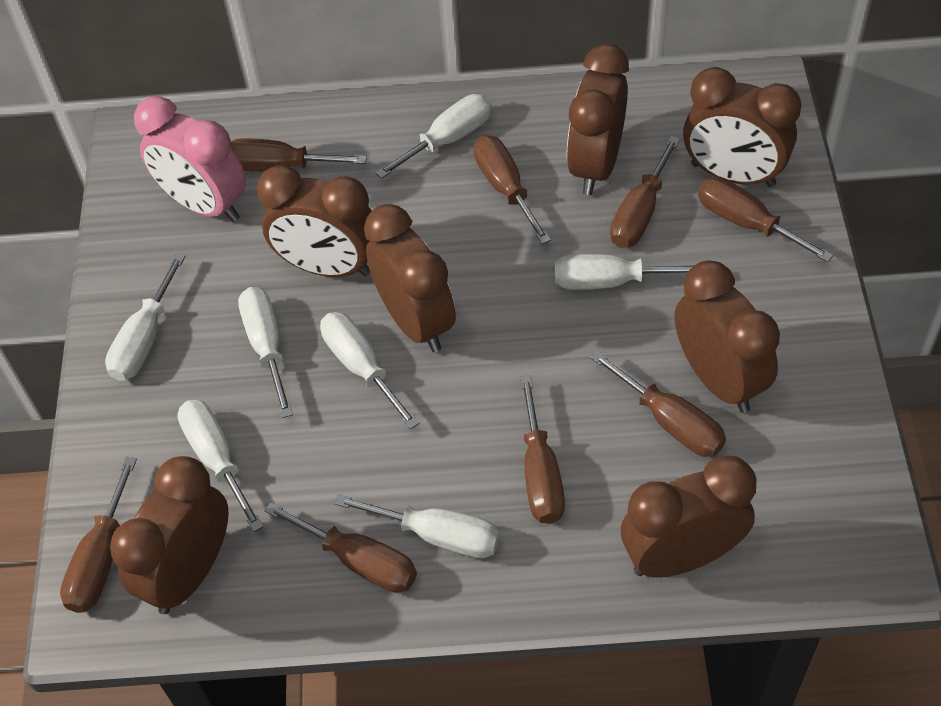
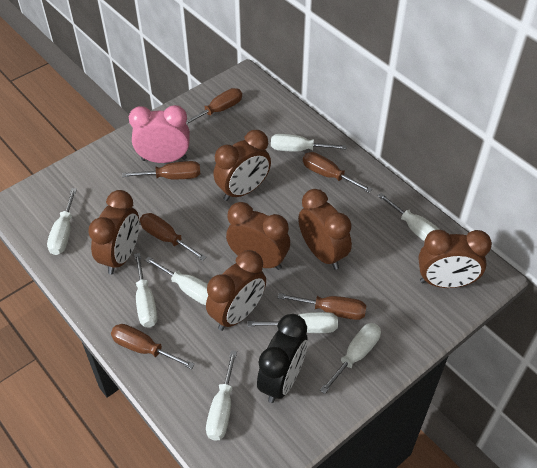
black clock: none = 0 -> [257,314,308,403] = 1
brown clock: [110,456,228,614] [257,165,372,277] [364,204,456,352] [566,44,629,195] [621,456,756,578] [674,261,780,413] [683,67,801,187] = 7 -> [88,190,139,274] [206,250,266,331] [214,130,271,201] [226,202,290,270] [298,189,352,270] [418,230,492,288] = 6
brown screwdriver: [60,457,137,613] [230,138,367,172] [264,502,417,593] [474,135,551,244] [520,375,565,524] [590,351,726,457] [610,136,680,248] [698,177,833,262] = 8 -> [111,324,195,369] [122,161,200,179] [140,213,207,261] [186,88,242,125] [278,293,367,320] [303,152,372,193] = 6
white screwdriver: [105,253,186,381] [177,400,264,532] [238,287,293,418] [320,312,420,429] [334,494,500,558] [376,94,492,179] [555,254,696,290] = 7 -> [47,188,77,255] [134,253,157,328] [145,256,208,305] [206,350,237,441] [247,312,338,333] [271,134,347,152] [320,323,381,394] [378,193,440,242] = 8

